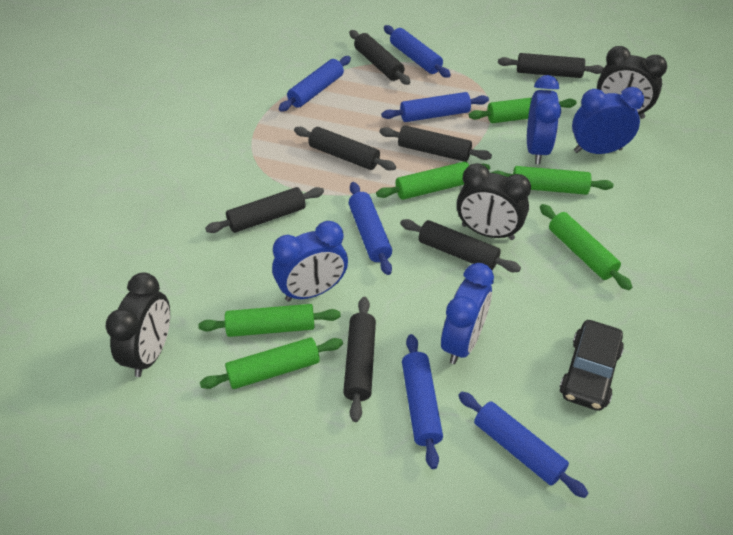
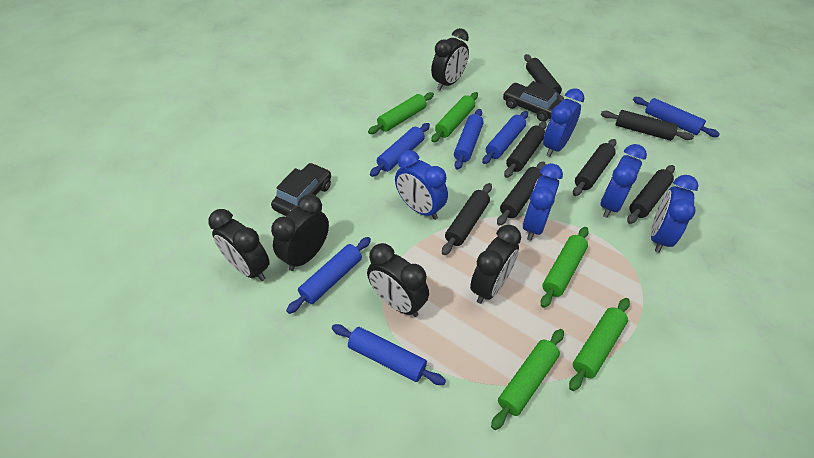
black car: [559,320,624,411] = 1 -> [271,163,331,216] [503,81,562,122] = 2
black clock: [106,273,170,377] [457,163,531,240] [597,46,667,119] = 3 -> [208,209,270,281] [271,194,329,271] [367,243,429,317] [431,28,469,90] [470,225,521,304] = 5
blue clock: [272,221,348,302] [441,263,494,364] [527,75,561,164] [572,87,644,154] = 4 -> [395,150,448,220] [523,163,563,241] [543,88,584,157] [601,144,647,218] [651,175,698,253] = 5
green rolling pin: [198,304,341,337] [200,338,343,389] [376,162,490,200] [469,97,577,123] [491,166,613,195] [540,204,632,290] = 6 -> [368,92,434,134] [431,92,478,142] [491,329,564,430] [541,227,589,308] [569,298,630,391] = 5

